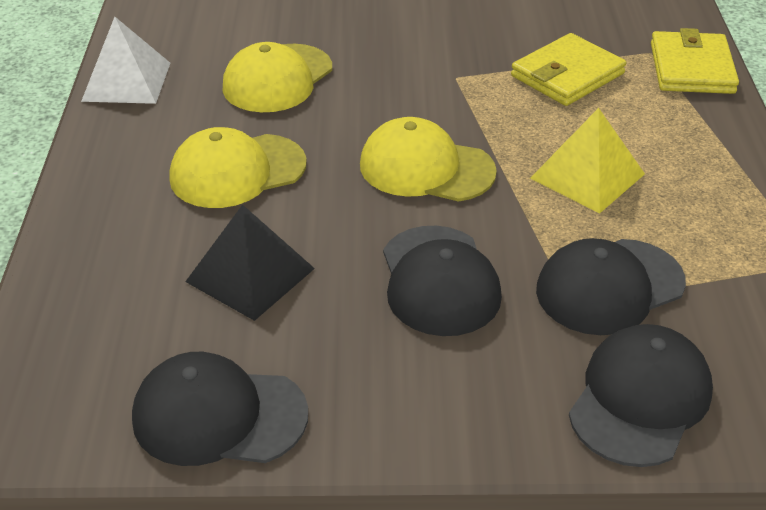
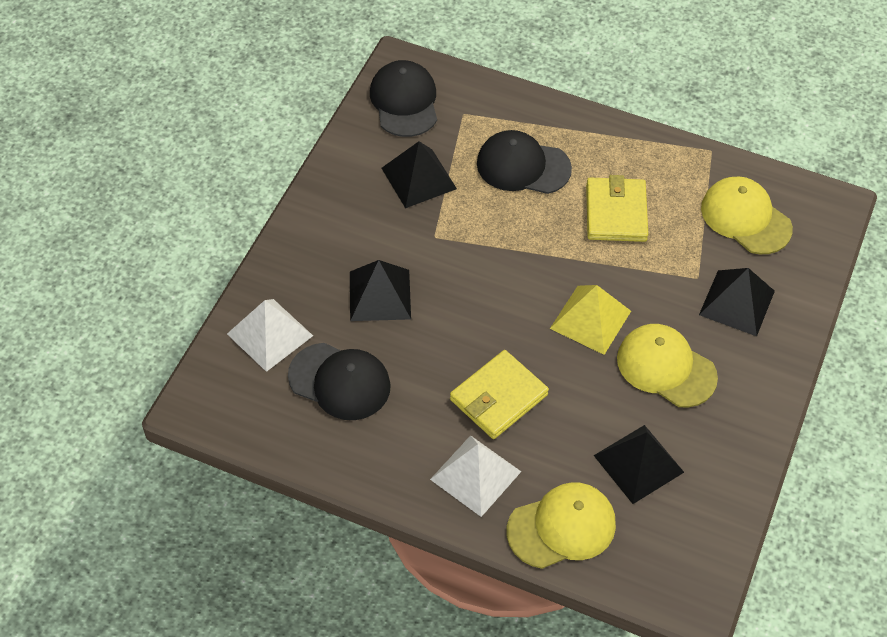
black cap: [132,352,308,466] [383,226,502,336] [536,238,686,335] [569,324,713,467] = 4 -> [288,343,391,420] [370,60,437,137] [477,130,572,194] = 3
black pyramid: [185,205,315,321] = 1 -> [350,260,411,321] [381,141,457,208] [594,425,684,504] [699,268,775,336] = 4
white pyramid: [81,17,170,104] = 1 -> [227,299,313,372] [430,435,521,517] = 2

